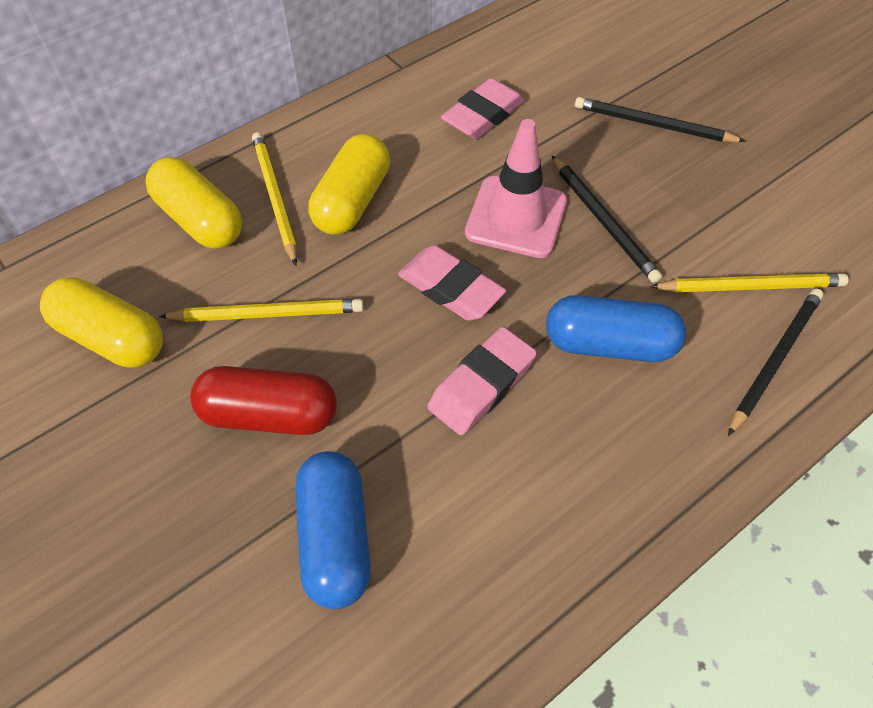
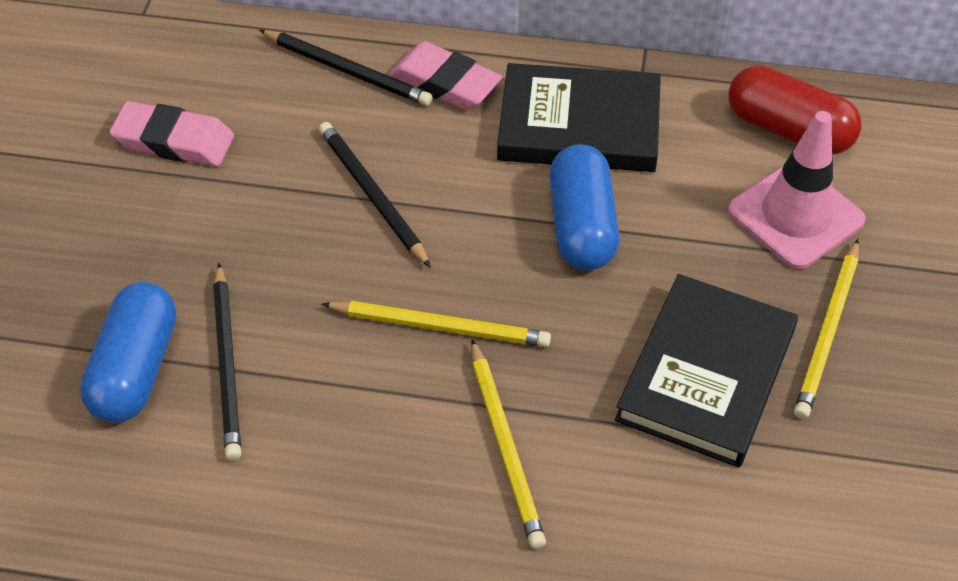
black book: none = 0 -> [497,63,661,172] [615,274,798,468] = 2
pink eraser: [398,245,506,321] [427,327,537,435] [441,78,525,139] = 3 -> [110,101,234,166] [389,41,502,110] = 2
yellow capsule: [40,277,163,368] [146,157,242,249] [309,134,390,234] = 3 -> none = 0

